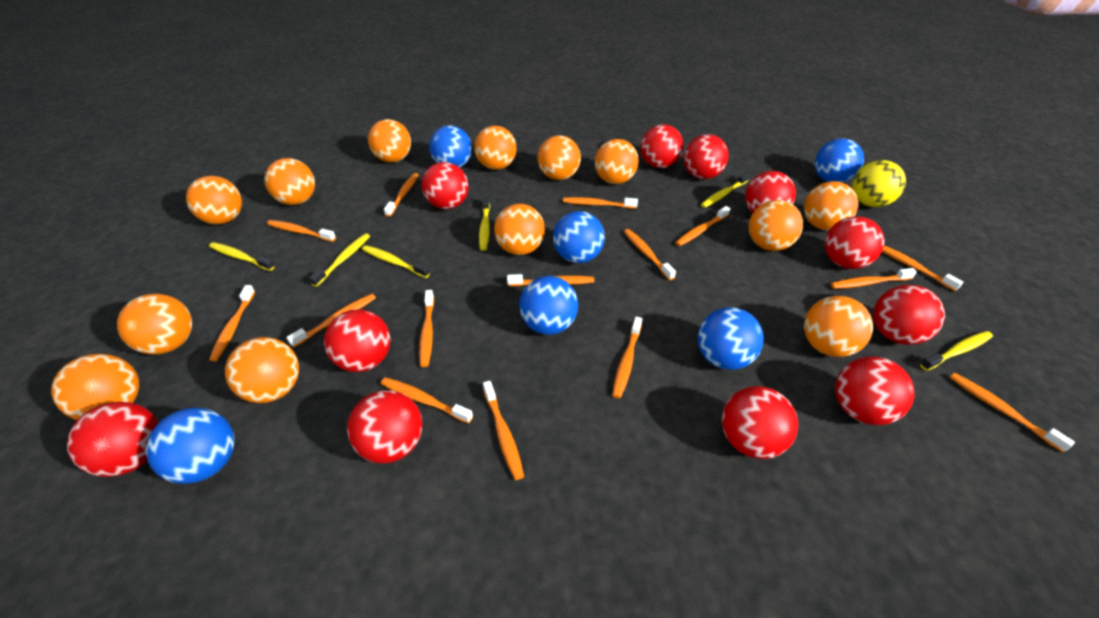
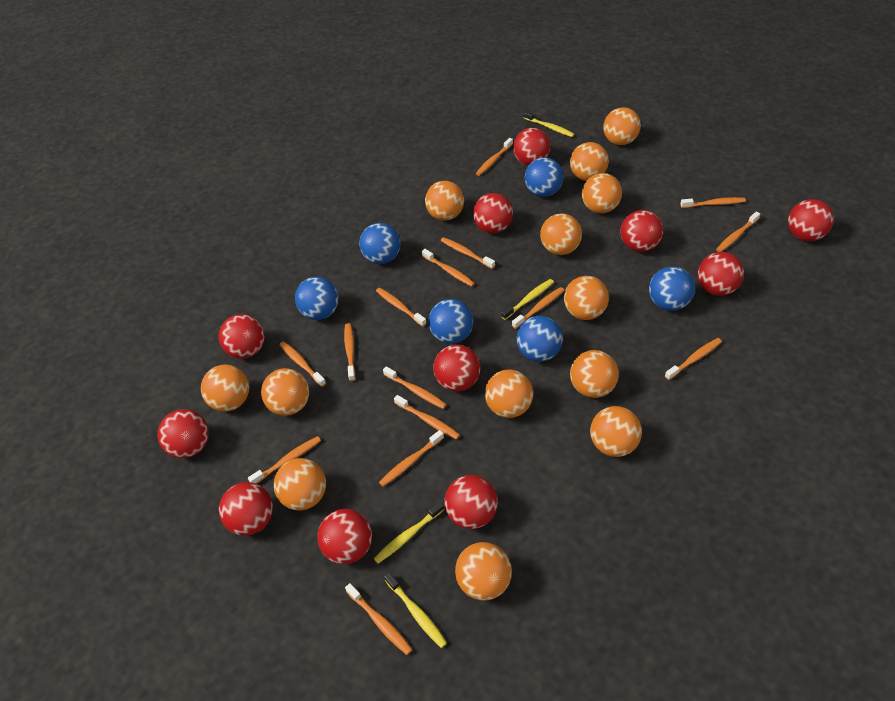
yellow ball: [852,160,906,207] = 1 -> none = 0
yellow toothbrush: [209,242,275,271] [309,233,370,287] [362,245,430,278] [479,196,490,251] [701,173,750,208] [920,331,993,371] = 6 -> [374,501,444,563] [384,572,447,648] [501,279,554,320] [524,111,574,137] = 4

